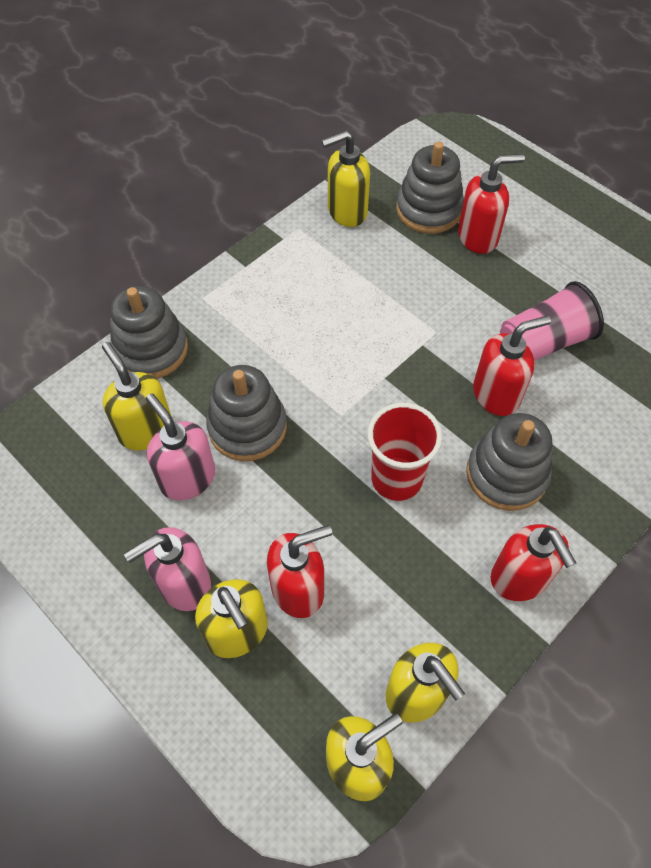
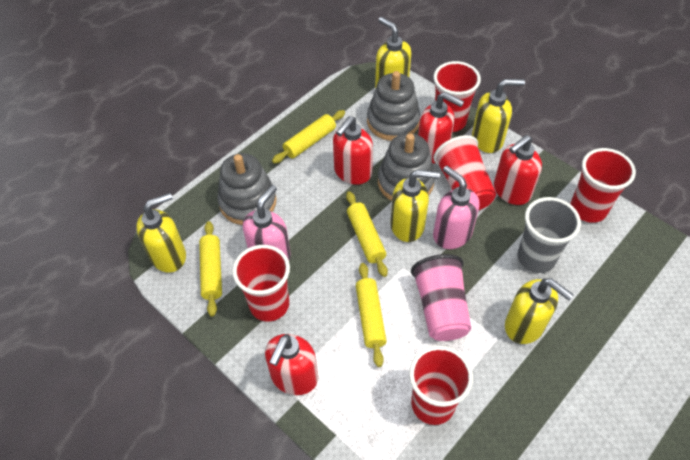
grey cup: none = 0 -> [517,197,581,273] = 1
grey stacking toy: [110,286,188,379] [206,365,287,461] [396,141,464,234] [466,413,552,511] = 4 -> [217,153,277,225] [367,71,420,141] [378,133,435,201] = 3
red cup: [367,403,442,501] = 1 -> [232,245,290,321] [409,346,473,425] [433,61,481,132] [433,135,496,210] [571,148,636,223] = 5
yellow rolling pin: none = 0 -> [199,221,222,317] [272,110,345,164] [346,191,388,277] [356,263,387,367] = 4

